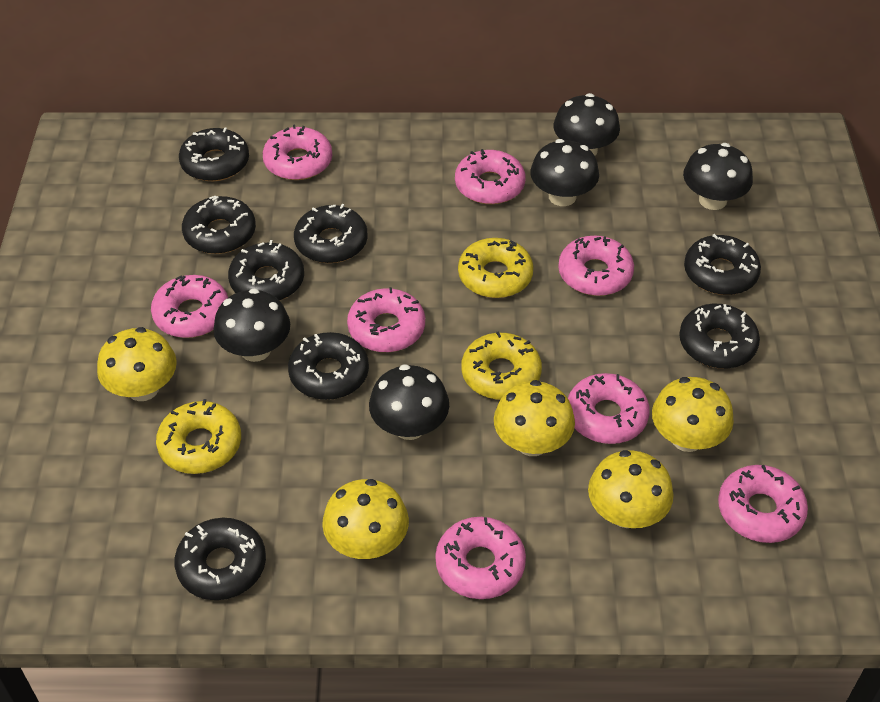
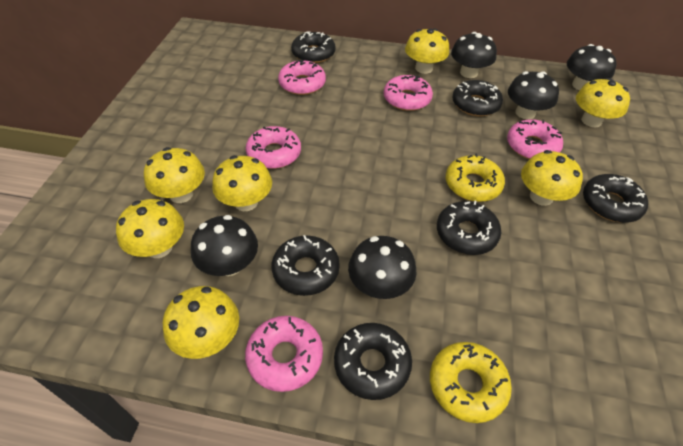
black donut: [175,518,266,600] [179,127,249,181] [182,196,256,254] [228,240,304,301] [288,332,369,400] [294,204,368,263] [679,304,760,369] [684,234,761,295] = 8 -> [272,235,340,296] [291,31,336,63] [334,323,412,400] [437,201,501,255] [452,80,503,116] [583,174,648,223] = 6
pink donut: [151,275,228,338] [263,125,332,180] [347,287,425,352] [435,517,526,599] [455,149,526,204] [558,236,634,296] [568,373,650,444] [718,465,808,543] = 8 -> [245,316,323,392] [246,126,301,169] [278,59,326,95] [384,75,433,111] [507,119,563,159] = 5
yellow donut: [156,399,241,474] [458,238,534,298] [461,331,542,400] = 3 -> [430,342,512,423] [446,154,505,202] = 2
yellow mushroom: [97,327,177,401] [322,479,409,559] [494,380,575,456] [588,450,673,528] [652,377,734,452] = 5 -> [116,199,184,258] [144,147,205,203] [163,286,239,359] [212,155,272,211] [405,28,449,74] [521,150,583,206] [576,78,630,127] = 7

